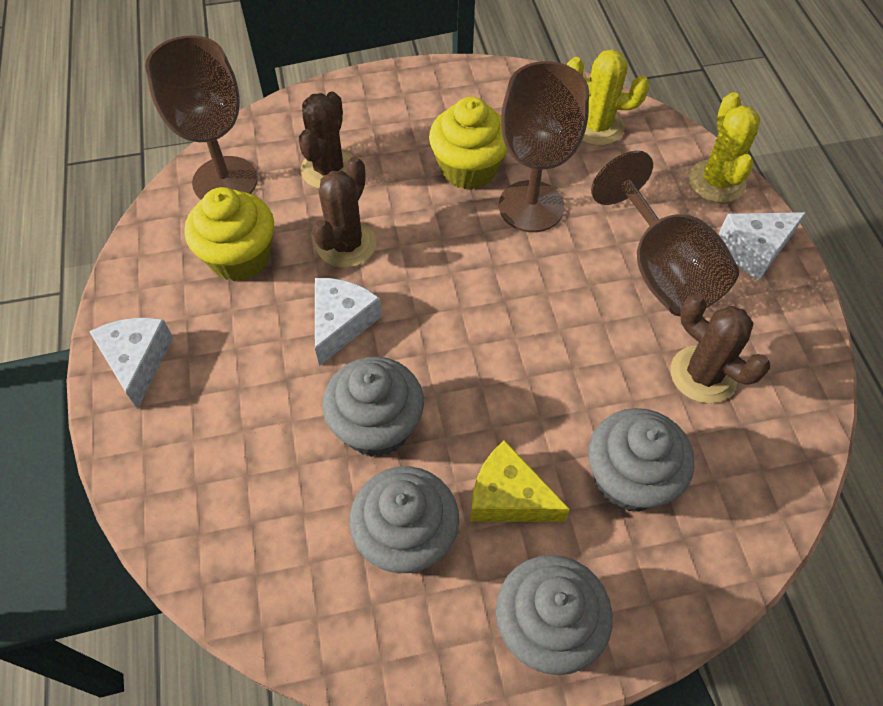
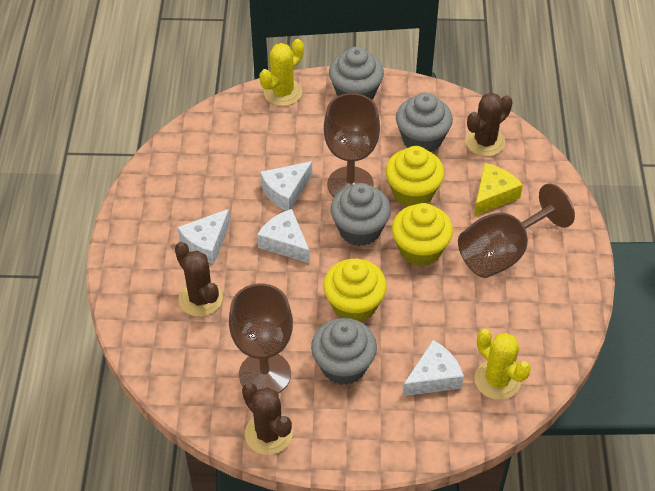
white cheese: [89,318,173,409] [315,278,382,366] [719,212,806,281] = 3 -> [178,209,230,264] [257,209,310,263] [260,161,312,211] [403,340,464,396] = 4
yellow cupcake: [185,187,274,281] [429,97,508,189] = 2 -> [323,259,387,322] [385,146,444,207] [392,203,453,266] = 3

